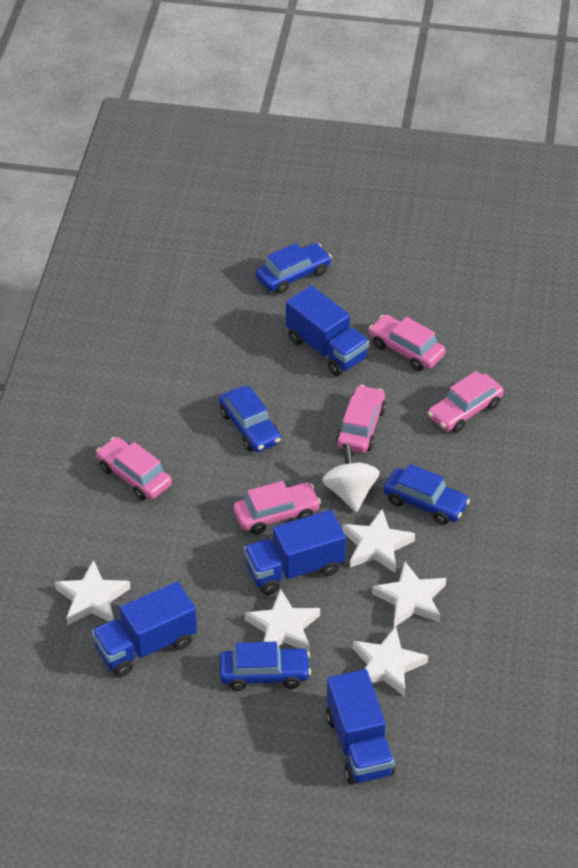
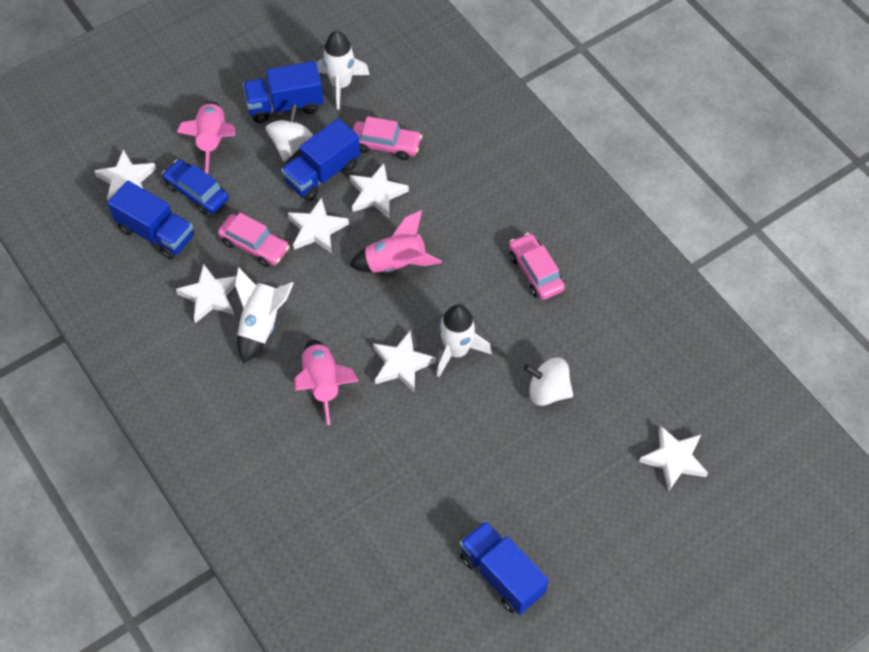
blue car: [219,386,281,452] [219,641,311,691] [256,243,332,294] [384,464,470,525] = 4 -> [162,160,229,215] = 1
pink car: [96,437,172,500] [233,481,321,534] [336,385,386,453] [368,315,446,371] [428,371,504,433] = 5 -> [218,213,290,267] [353,116,422,160] [509,233,565,300] = 3
pink rocket: none = 0 -> [177,101,236,174] [294,340,359,425] [349,210,442,273] = 3
white rocket: none = 0 -> [235,267,294,364] [316,31,370,110] [437,304,492,377] = 3
white spinning top: [322,443,380,512] = 1 -> [266,104,313,162] [524,357,573,406] = 2
white star: [55,560,130,625] [245,589,320,652] [342,509,415,573] [353,626,428,697] [372,562,446,627] = 5 -> [94,150,156,201] [176,263,236,323] [288,197,349,253] [349,163,409,218] [373,331,436,393] [639,425,708,492] = 6

